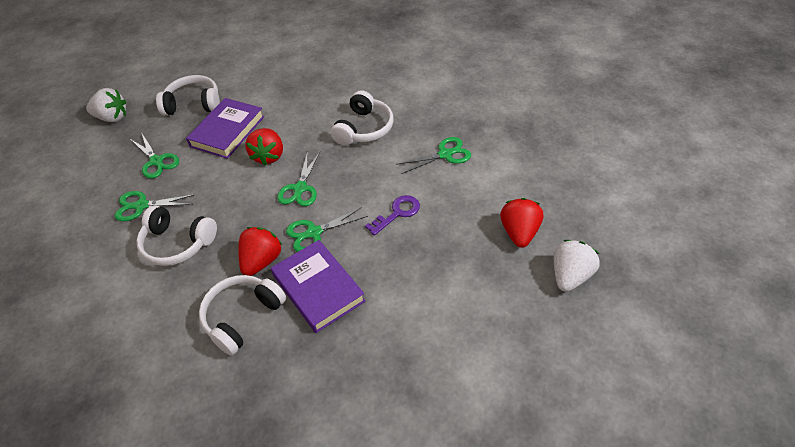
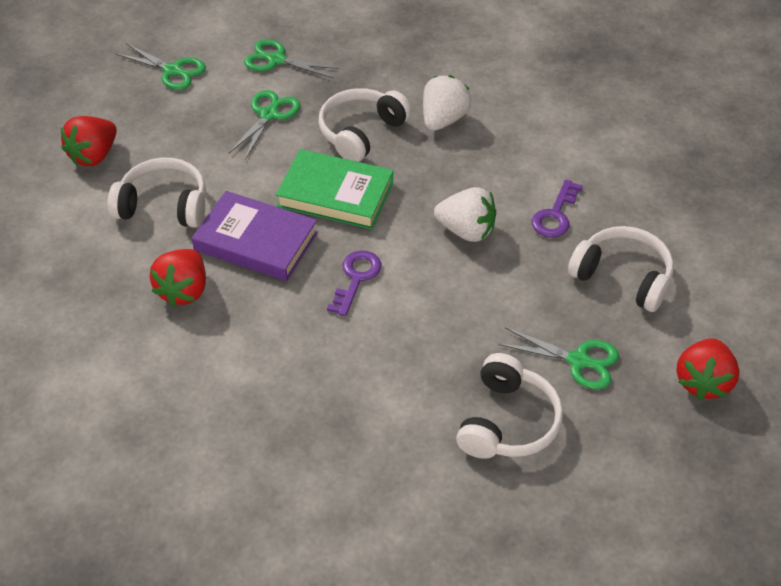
green book: none = 0 -> [276,149,393,229] = 1
green scissors: [115,191,195,221] [130,132,179,179] [277,151,320,206] [286,207,368,252] [396,137,471,174] = 5 -> [116,43,206,90] [229,90,300,160] [244,39,340,78] [498,327,619,389] = 4
purple book: [186,98,264,159] [271,240,366,333] = 2 -> [192,191,318,281] = 1
purple key: [365,195,420,236] = 1 -> [327,250,382,316] [532,180,583,238] = 2

